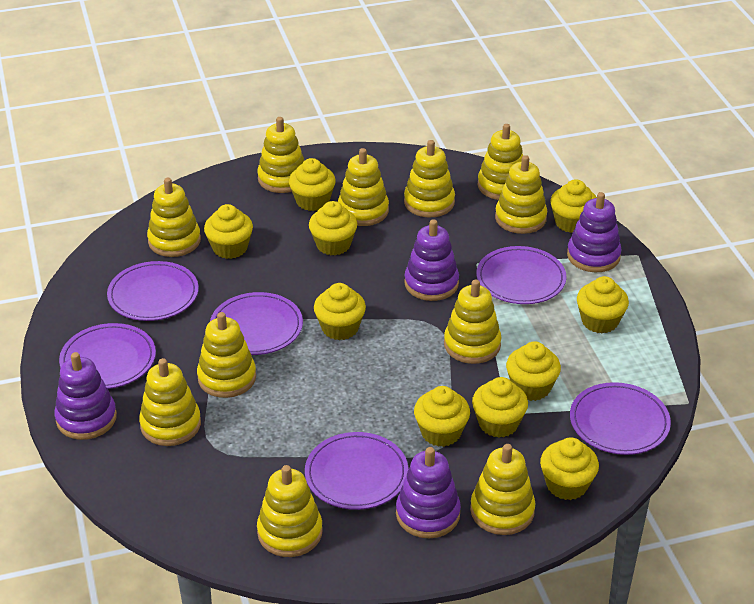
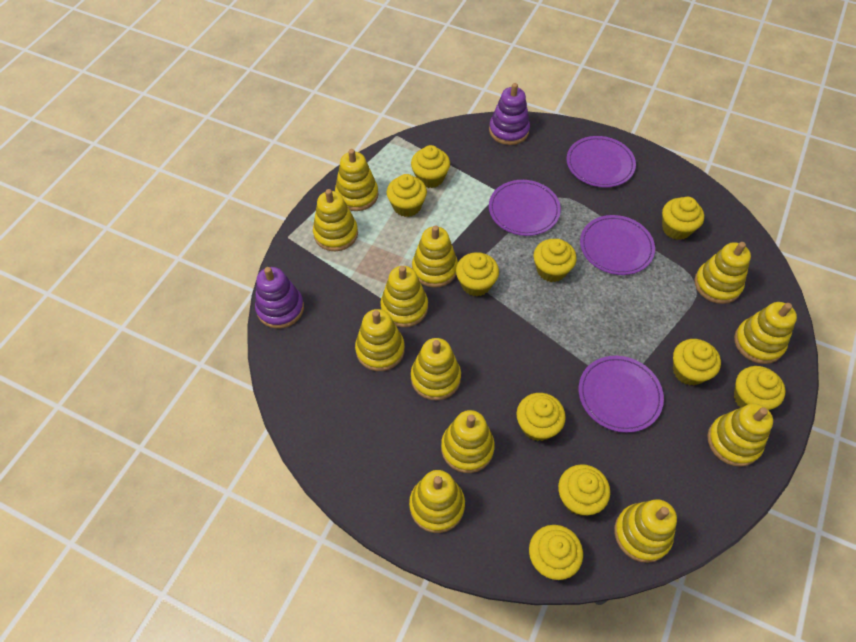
purple plate: [59,323,156,389] [107,261,199,321] [210,292,303,355] [305,432,408,510] [476,246,566,304] [570,382,671,455] = 6 -> [489,180,561,236] [566,136,636,188] [579,356,664,433] [580,215,655,275] = 4
purple stacking toy: [54,352,117,440] [396,447,461,538] [404,219,459,301] [567,192,622,273] = 4 -> [255,267,304,329] [489,83,530,145] = 2
yellow stacking toy: [139,358,201,446] [147,178,201,257] [197,312,256,398] [257,117,304,193] [257,465,323,557] [338,148,389,226] [404,140,455,217] [444,279,501,364] [470,444,535,535] [478,124,523,200] [495,155,547,234] = 11 -> [313,189,358,251] [335,149,378,211] [355,309,405,371] [380,266,428,328] [409,470,465,533] [411,338,461,400] [412,225,458,288] [441,410,495,473] [614,499,677,563] [694,242,751,304] [707,404,773,467] [734,302,797,364] = 12

